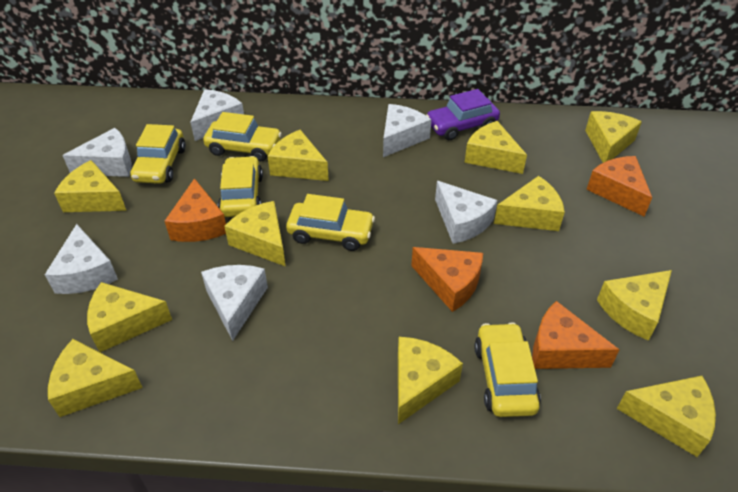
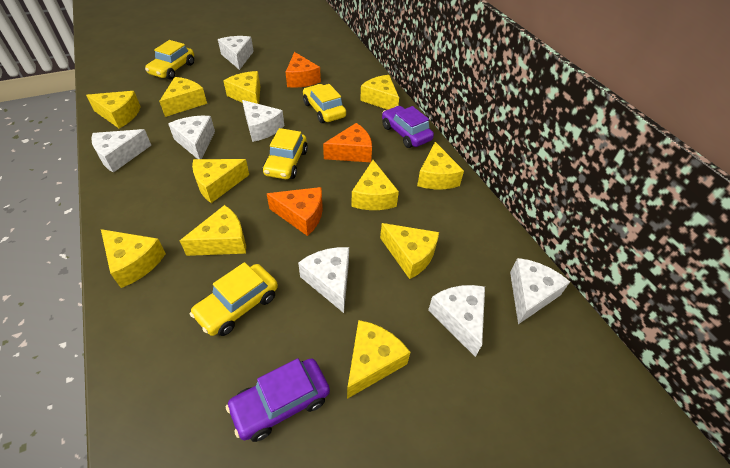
orange cheese: [165,178,226,242] [411,247,483,312] [532,301,620,369] [586,156,652,216] = 4 -> [266,187,323,236] [286,52,321,88] [323,123,372,162] = 3
purple car: [426,89,500,140] = 1 -> [226,358,330,442] [382,106,434,148] = 2
white cheese: [45,224,118,294] [62,128,132,177] [190,89,244,141] [201,265,268,341] [383,104,432,157] [435,181,497,244] = 6 -> [91,129,151,173] [168,116,215,159] [218,36,254,70] [242,100,284,142] [298,247,349,313] [428,285,485,357] [510,258,570,324] = 7
yellow car: [130,124,186,184] [203,112,282,161] [218,156,263,217] [286,194,375,251] [474,322,541,417] = 5 -> [145,40,194,80] [190,262,278,336] [263,128,308,179] [303,84,346,123] = 4

